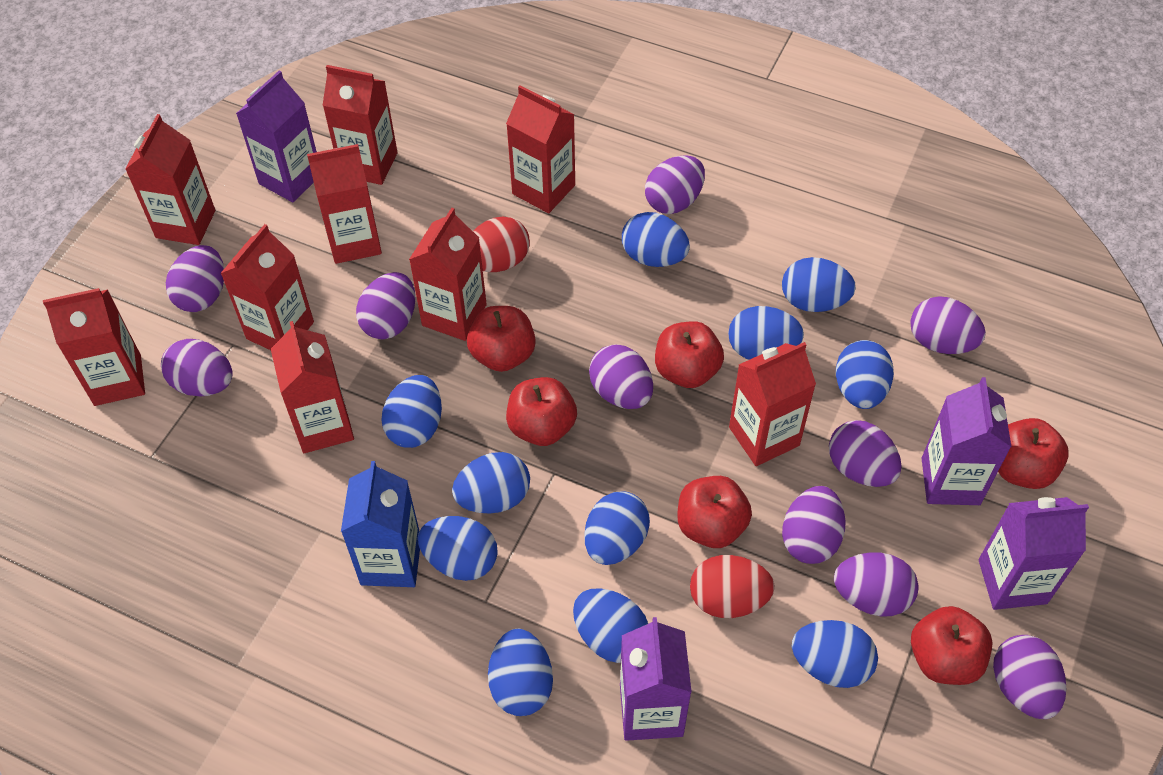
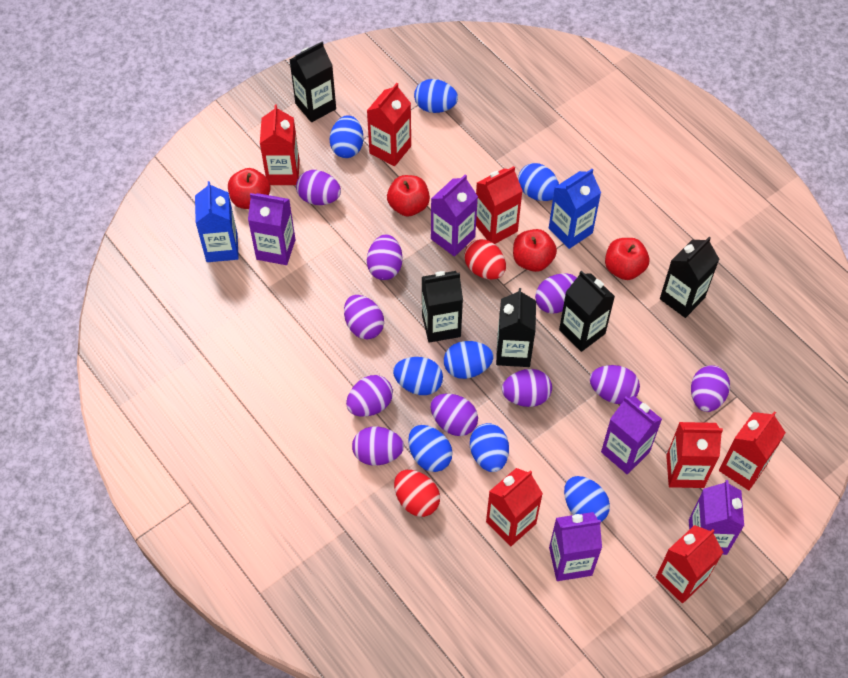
black carton: none = 0 -> [290,42,336,122] [422,271,463,343] [496,288,536,367] [559,270,615,352] [660,237,719,318] = 5
blue carton: [341,461,420,587] = 1 -> [195,181,239,262] [549,169,601,249] = 2
blue egg: [381,375,442,448] [418,516,498,581] [452,452,530,514] [488,629,553,716] [573,588,648,663] [584,491,650,565] [622,212,690,267] [728,306,804,360] [782,257,856,312] [792,620,878,688] [836,340,894,409] = 11 -> [329,115,364,158] [393,357,443,395] [408,425,453,472] [414,79,458,113] [444,341,493,379] [470,423,509,472] [518,163,559,201] [564,476,610,522] = 8
purple carton: [236,70,317,202] [620,617,692,741] [922,377,1011,505] [978,497,1089,610] = 4 -> [248,193,296,265] [431,174,478,257] [549,512,602,581] [601,396,662,474] [689,480,744,555] = 5
red apple: [467,306,536,372] [506,377,577,446] [655,321,724,388] [677,476,752,548] [911,606,993,685] [998,418,1068,489] = 6 -> [228,168,271,209] [387,175,430,217] [513,229,557,272] [605,238,649,280] = 4
red carton: [43,288,145,406] [125,114,215,245] [220,224,314,350] [271,321,354,453] [307,144,382,264] [322,65,397,185] [409,208,487,341] [506,85,575,213] [729,342,816,466] = 9 -> [260,104,300,185] [367,83,411,166] [476,166,523,244] [486,468,543,546] [656,525,724,603] [666,422,723,488] [719,411,786,490] = 7

